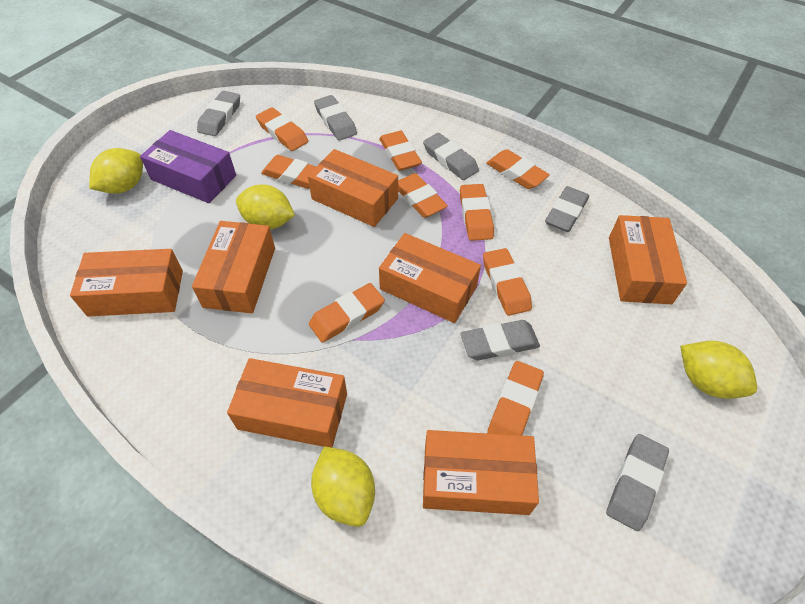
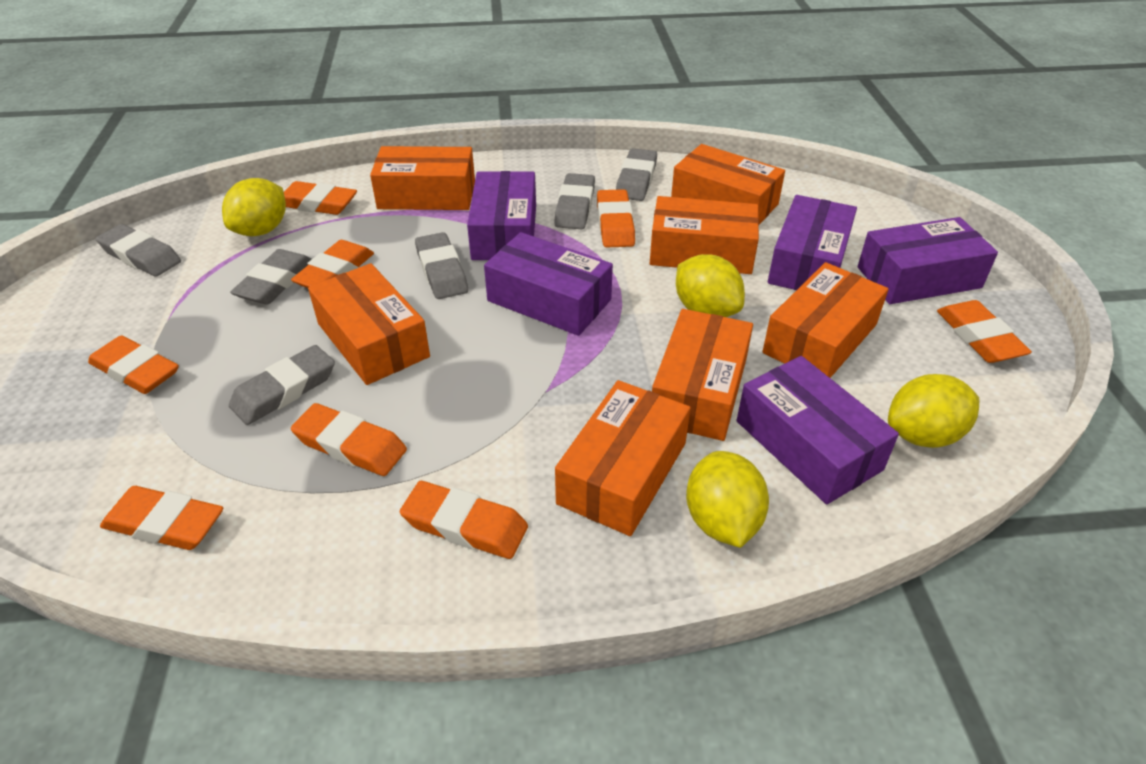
orange eraser: [256,107,308,151] [261,155,316,189] [309,283,385,343] [379,131,422,171] [398,173,448,218] [460,184,494,241] [483,248,532,316] [486,149,550,189] [487,361,544,436] = 9 -> [88,335,179,394] [100,486,223,550] [284,181,357,215] [291,240,374,288] [291,403,407,476] [400,481,528,559] [597,189,635,248] [937,300,1032,363] = 8
purple box: [140,130,236,203] = 1 -> [467,171,536,260] [484,232,613,336] [737,356,899,504] [768,195,857,290] [857,217,998,304] = 5

